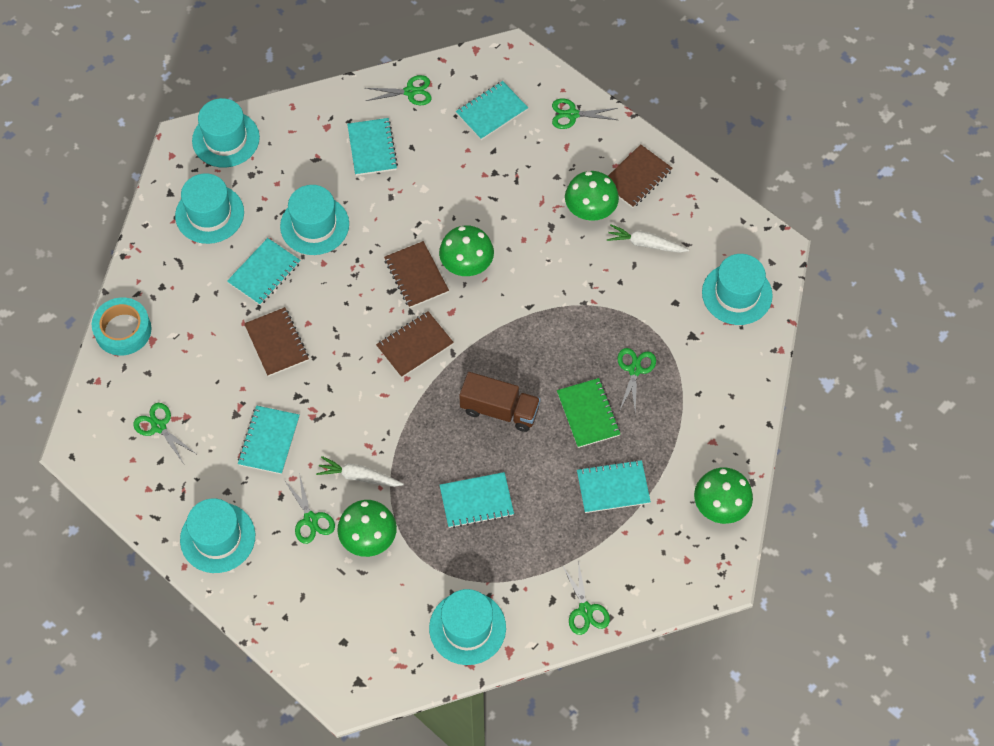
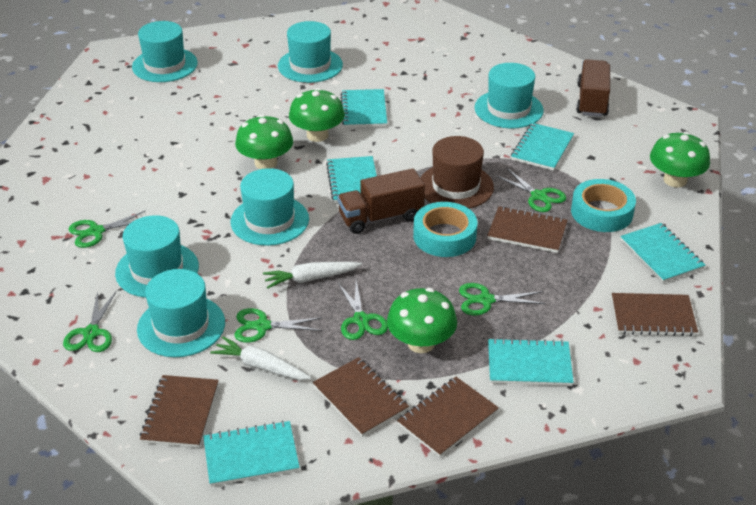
brown hat: none = 0 -> [420,136,494,209] = 1
brown notebook: [244,307,309,377] [376,311,454,378] [384,241,449,308] [608,144,673,208] = 4 -> [140,375,219,448] [313,357,409,437] [397,377,499,457] [487,206,567,253] [612,293,698,336] = 5
brown truck: [459,372,540,432] = 1 -> [337,168,425,234] [576,59,610,117] = 2
green notebook: [557,378,621,448] = 1 -> none = 0
turquoise tape: [92,297,151,356] = 1 -> [413,202,477,257] [571,179,636,232] = 2

